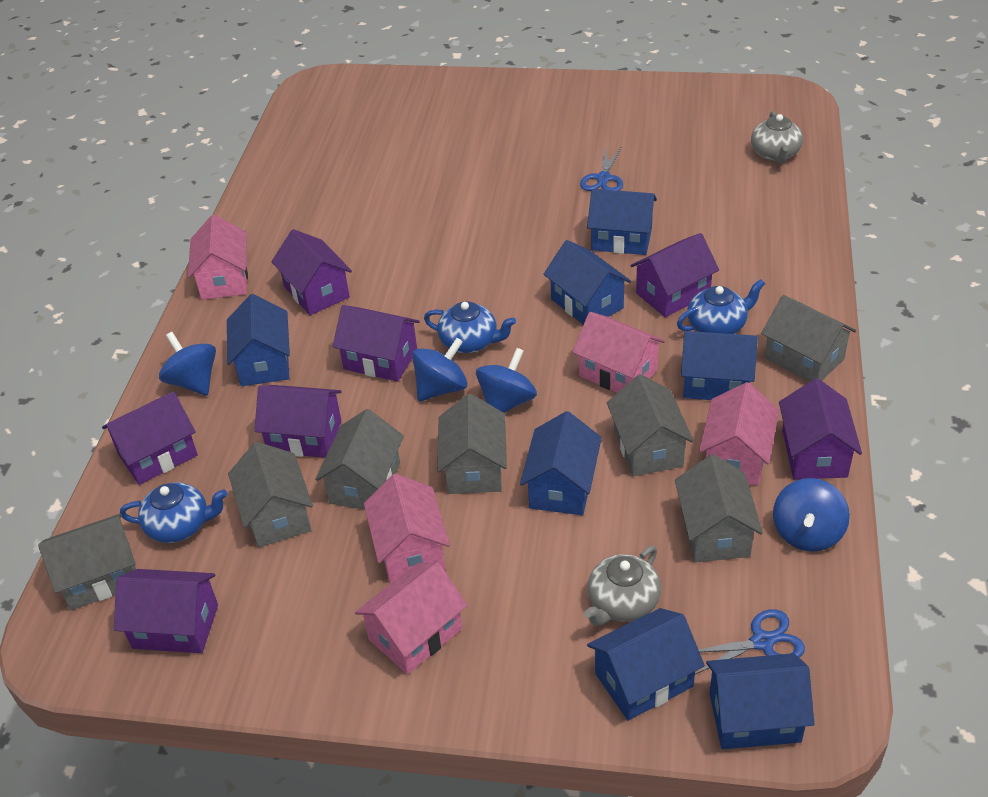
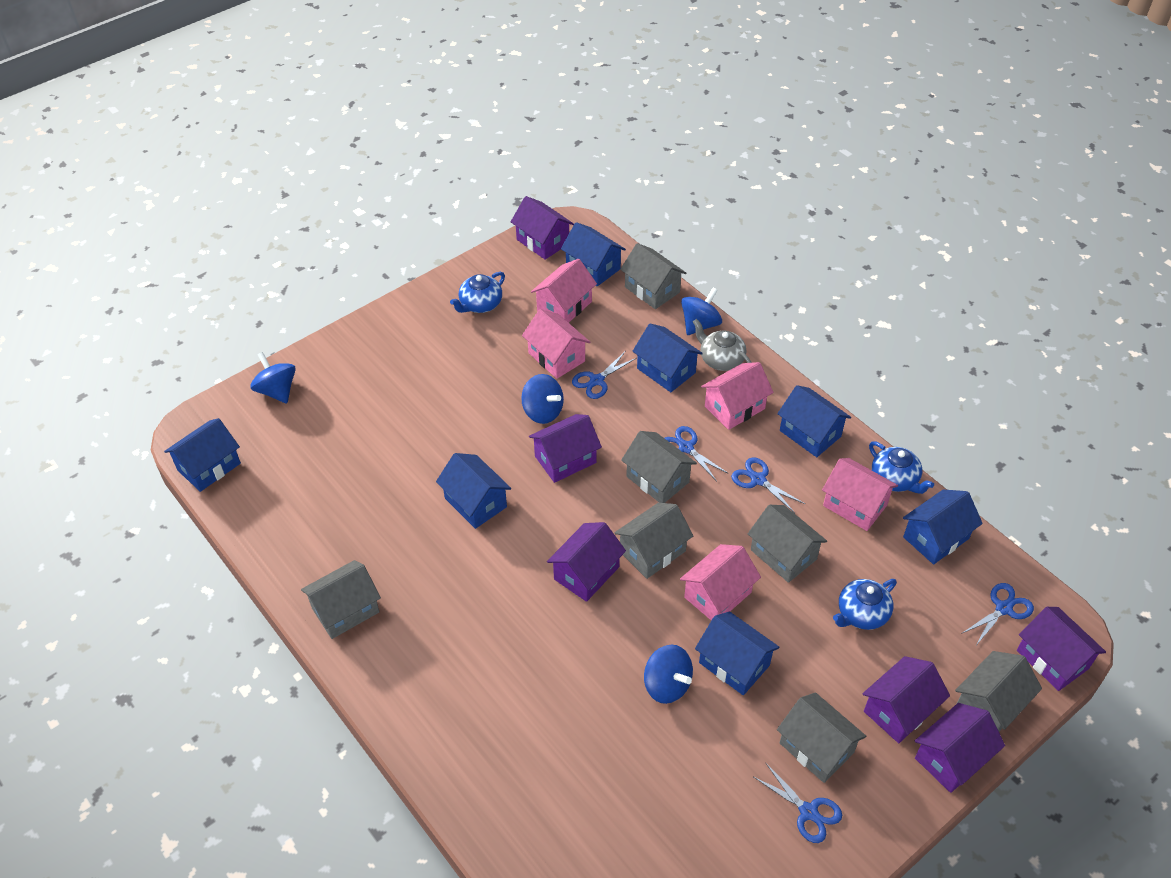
blue scissors: [580,147,623,191] [695,609,805,674] = 2 -> [572,351,636,399] [665,426,729,480] [731,457,805,513] [754,763,842,843] [961,583,1034,645] = 5
grey teapot: [584,546,661,626] [751,111,803,163] = 2 -> [693,319,751,371] = 1
purple house: [102,391,198,485] [114,569,218,653] [254,385,342,458] [271,229,352,315] [332,305,420,382] [630,233,719,317] [779,378,862,480] = 7 -> [511,196,574,260] [529,414,602,483] [547,522,626,602] [862,656,950,743] [915,703,1005,793] [1017,607,1106,691] = 6

